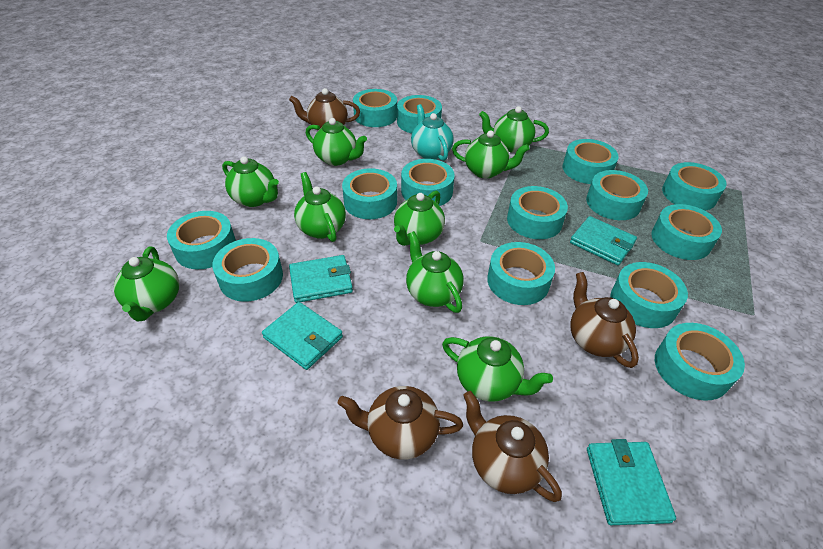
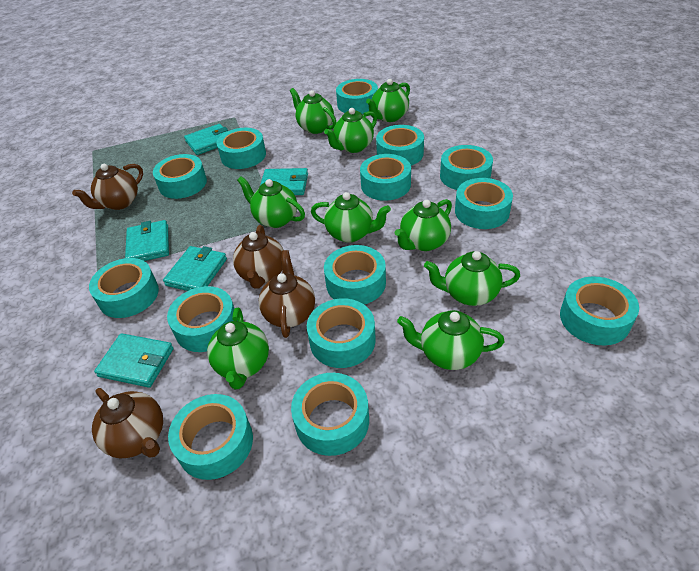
turquoise teapot: [411,104,454,161] = 1 -> none = 0
turquoise wallet: [262,302,343,370] [289,255,353,303] [570,216,637,265] [587,439,676,525] = 4 -> [94,333,174,388] [125,220,169,261] [163,246,227,291] [184,124,228,155] [260,168,308,195] = 5

